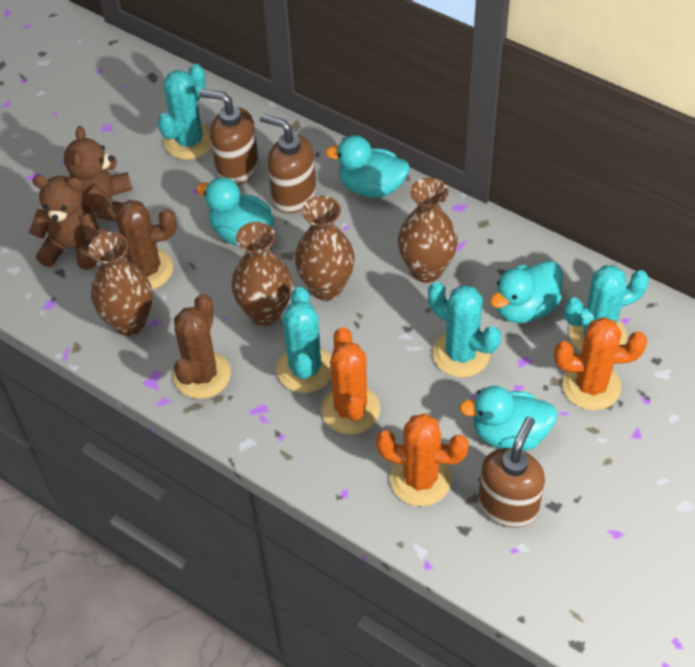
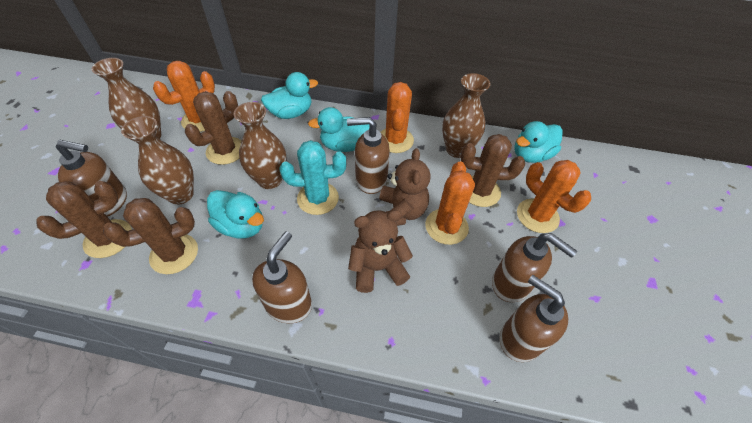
brown cactus: [95,200,177,290] [173,293,231,399] = 2 -> [36,181,132,258] [103,198,198,274] [185,91,241,165] [461,134,525,207] = 4
brown soap dispenser: [199,89,259,185] [260,114,316,213] [478,417,545,528] = 3 -> [56,140,127,217] [252,231,312,323] [347,117,390,194] [492,233,577,302] [500,275,568,362] = 5
orange cactus: [321,327,380,434] [376,414,469,506] [554,317,647,410] = 3 -> [153,61,215,132] [381,82,414,153] [425,161,475,245] [517,160,591,233] = 4
turquoise cactus: [158,64,212,160] [276,287,331,393] [428,282,501,377] [564,265,649,352] = 4 -> [279,140,346,215] = 1

